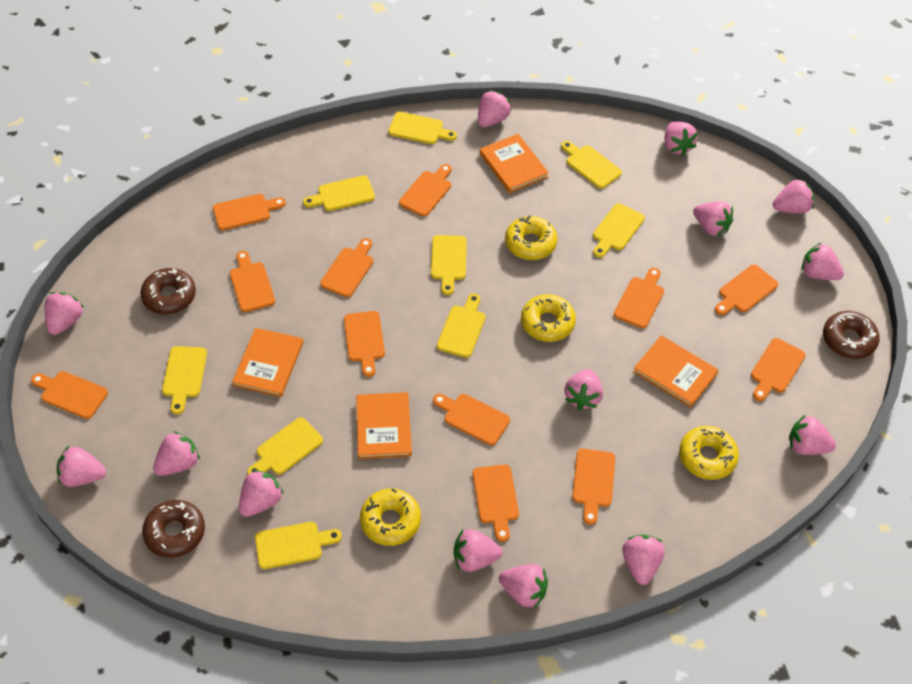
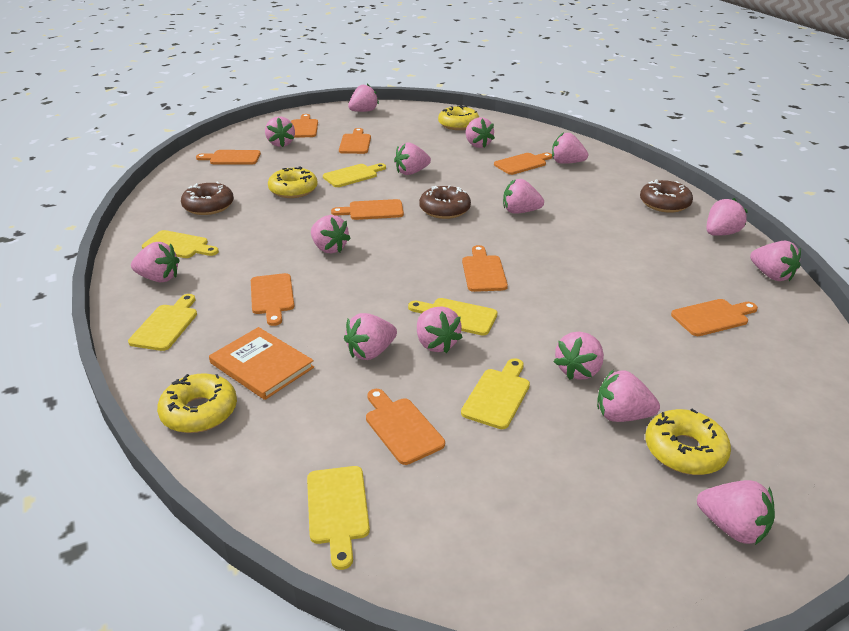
orange book: [232,328,303,397] [356,392,412,459] [480,134,549,193] [633,335,718,407] = 4 -> [209,327,314,400] = 1
orange cutting board: [31,371,108,419] [213,194,286,230] [230,251,275,312] [320,238,373,297] [344,311,385,377] [399,164,452,217] [433,394,510,445] [472,465,519,542] [572,449,615,525] [614,268,664,328] [715,264,778,315] [751,338,806,401] = 12 -> [196,150,261,165] [251,273,294,326] [291,114,318,138] [331,199,404,220] [339,128,371,154] [366,389,445,465] [462,245,508,292] [494,153,552,175] [671,299,758,336] = 9
pink strawberry: [44,292,84,335] [57,446,106,487] [153,431,200,476] [239,469,284,517] [454,529,502,572] [478,90,511,127] [499,564,548,608] [565,369,603,410] [622,534,665,585] [665,121,698,156] [693,201,733,236] [773,178,814,214] [789,415,836,455] [802,242,844,280] = 14 -> [131,242,180,283] [265,116,295,147] [311,215,351,254] [344,313,397,360] [348,84,379,112] [394,143,431,175] [417,306,463,353] [466,117,495,148] [503,179,544,214] [552,132,588,164] [554,332,604,380] [597,369,660,422] [697,480,775,545] [707,198,748,236] [750,241,801,281] = 15
yellow cutting board: [162,346,207,414] [247,417,323,475] [255,522,342,569] [303,175,375,211] [388,112,457,144] [431,235,467,295] [437,293,486,358] [561,141,622,189] [593,203,645,258] = 9 -> [128,294,197,351] [142,230,219,258] [307,466,370,570] [323,163,386,187] [408,298,497,335] [461,358,530,429] = 6

